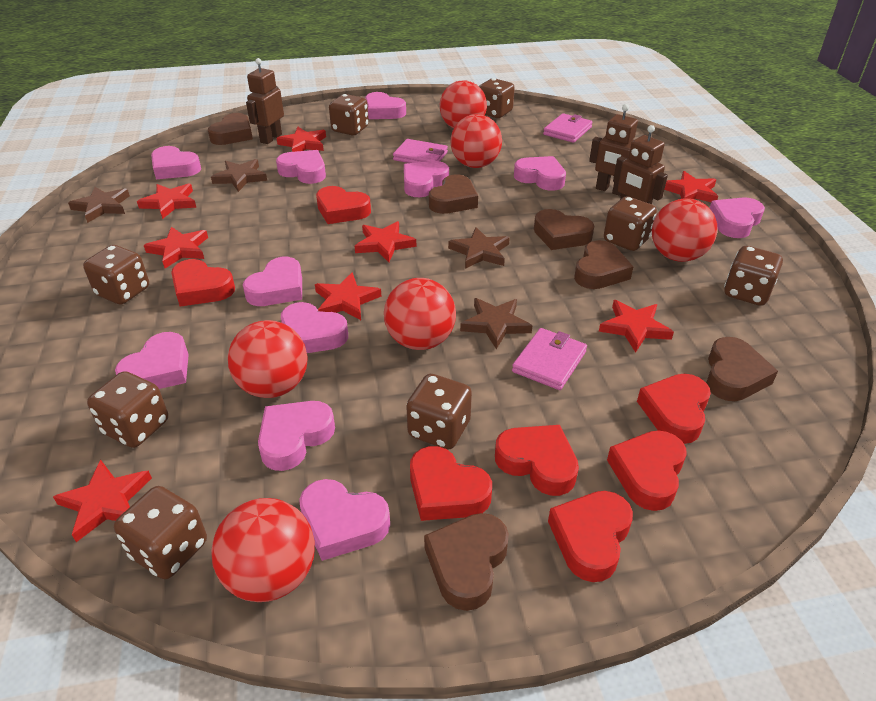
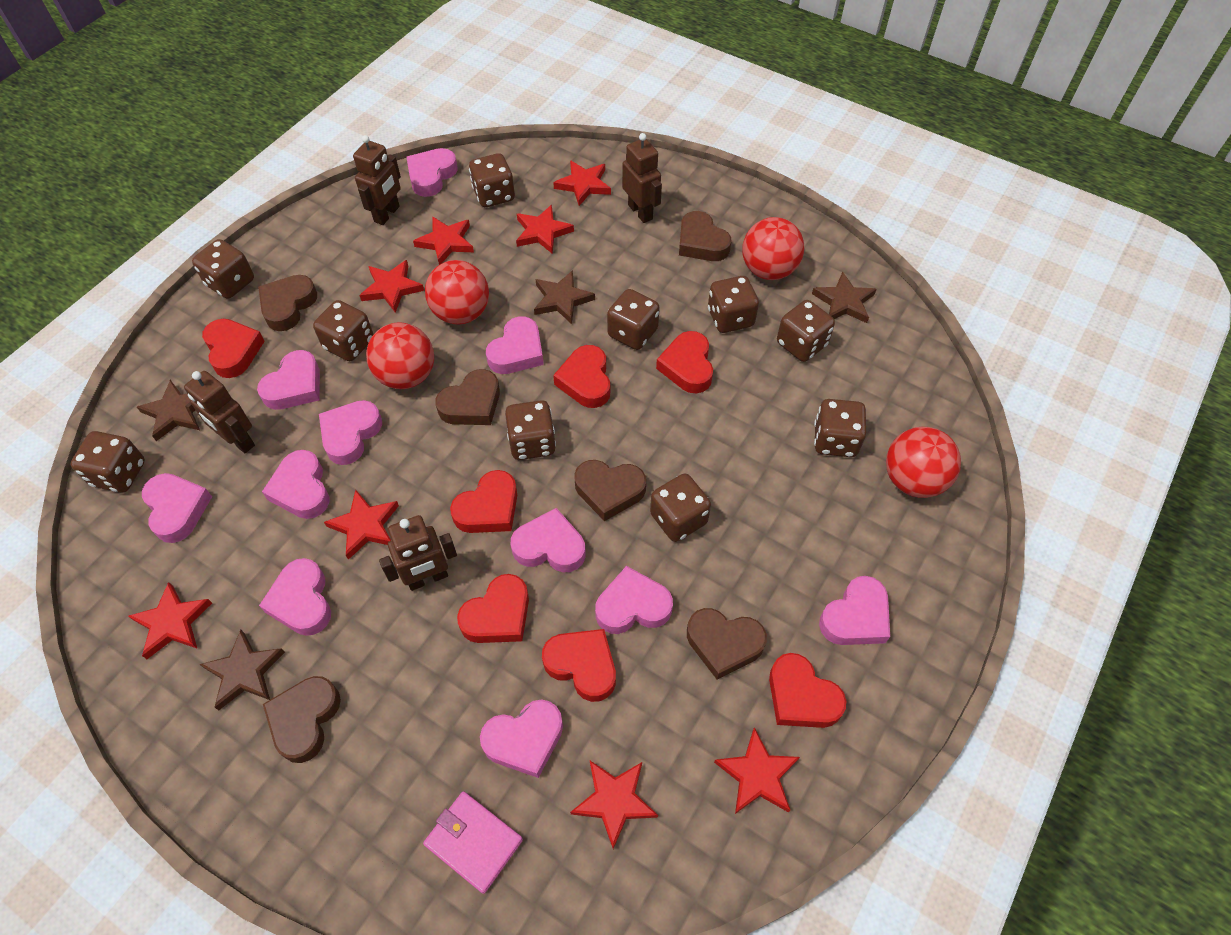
brown dice: [83,245,149,305] [87,371,168,448] [114,486,207,579] [329,94,369,135] [406,374,472,449] [479,78,515,118] [604,196,657,251] [724,246,783,306] = 8 -> [70,431,145,493] [192,239,254,299] [313,300,374,361] [469,153,515,207] [505,400,556,460] [607,289,660,350] [650,473,711,542] [708,276,759,333] [777,300,835,362] [814,399,866,457] = 10
brown robot: [246,58,284,144] [589,104,638,196] [613,125,668,204] = 3 -> [184,371,255,453] [353,135,401,225] [379,515,457,591] [622,133,662,223] = 4
pink wallet: [393,139,448,163] [512,328,587,390] [543,113,593,143] = 3 -> [423,791,523,894] = 1
red ball: [211,498,315,602] [228,320,308,398] [384,278,456,350] [440,80,487,128] [451,114,502,168] [652,199,717,262] = 6 -> [366,322,434,389] [425,260,489,325] [742,217,804,280] [886,427,961,498] = 4

